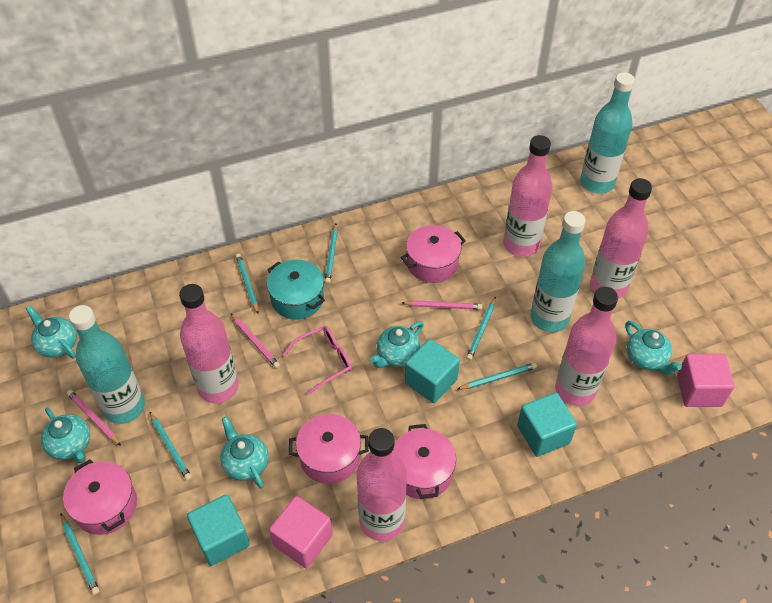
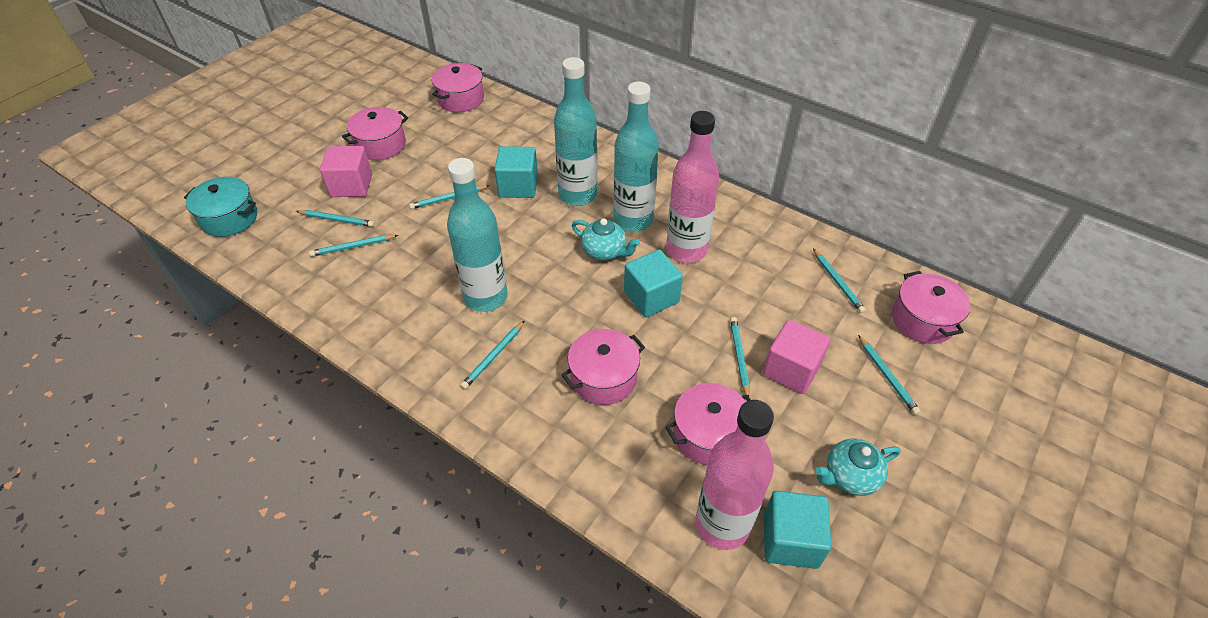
pink bottle: [179,284,239,403] [357,428,407,541] [503,135,552,257] [555,287,618,406] [590,178,652,299] = 5 -> [666,111,719,263] [695,400,774,550] = 2
pink glasses: [283,326,352,395] = 1 -> none = 0
pink pencil: [67,390,121,446] [230,313,280,368] [402,300,482,310] = 3 -> none = 0
pink pot: [63,459,137,535] [289,414,369,484] [393,424,456,499] [401,225,466,283] = 4 -> [342,107,408,160] [432,63,484,112] [562,329,645,405] [666,383,751,465] [892,271,970,344] = 5
turquoise pencil: [61,514,100,595] [149,411,192,481] [235,254,259,314] [325,224,338,284] [457,363,537,389] [466,297,496,361] = 6 -> [296,210,374,227] [309,235,398,257] [409,185,489,209] [460,321,525,389] [730,317,750,396] [813,249,866,313] [858,335,920,415] = 7
turquoise teapot: [26,306,77,359] [41,408,90,463] [220,416,269,488] [370,321,424,368] [625,321,682,375] = 5 -> [572,218,640,261] [815,439,900,496] = 2

